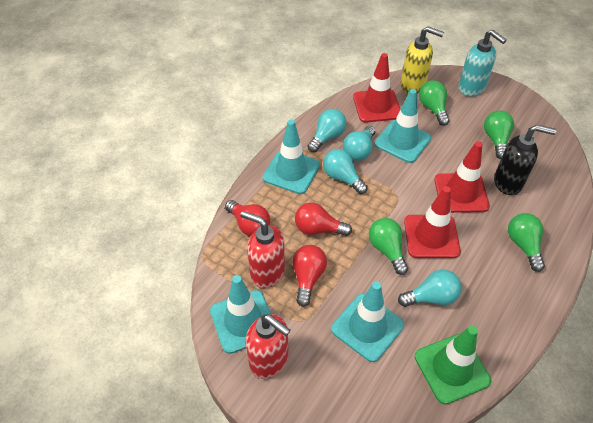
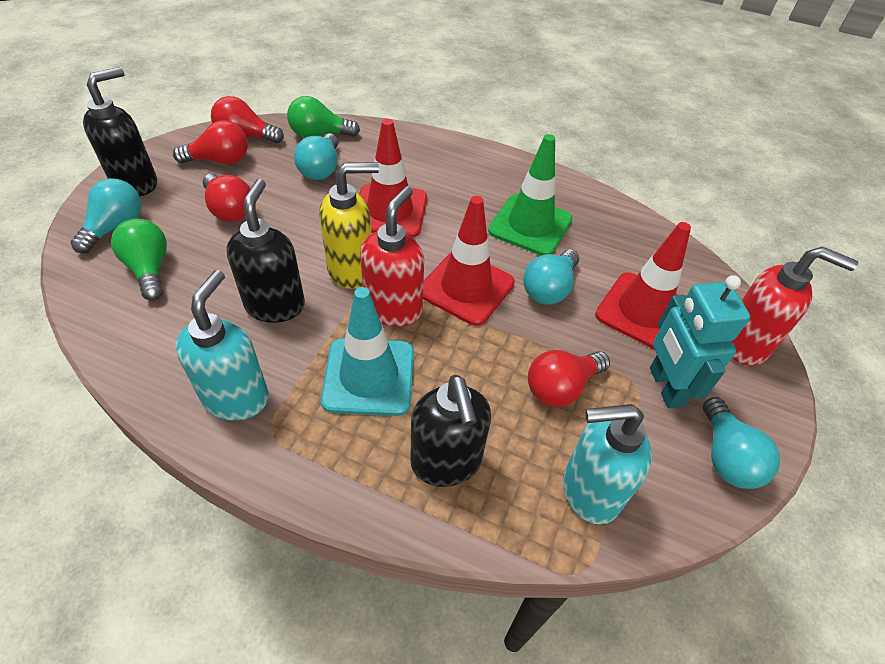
black soap dispenser: [494,125,556,195] = 1 -> [83,67,157,196] [226,179,305,323] [411,375,491,487] = 3
green light bulb: [369,218,408,275] [419,80,450,126] [484,111,514,159] [508,213,545,272] = 4 -> [111,218,167,301] [287,96,360,138] = 2
red light bulb: [225,200,270,236] [292,245,327,307] [295,202,352,236] = 3 -> [173,120,248,164] [203,174,251,222] [211,96,284,143] [528,350,610,407] = 4
turquoise robot: none = 0 -> [650,275,750,408] = 1
turquoise soap dispenser: [458,30,507,96] = 1 -> [175,270,269,421] [563,404,652,524] = 2
turquoise traffic cone: [210,275,271,354] [263,120,320,194] [331,281,404,362] [374,89,431,163] = 4 -> [321,287,414,416] = 1

